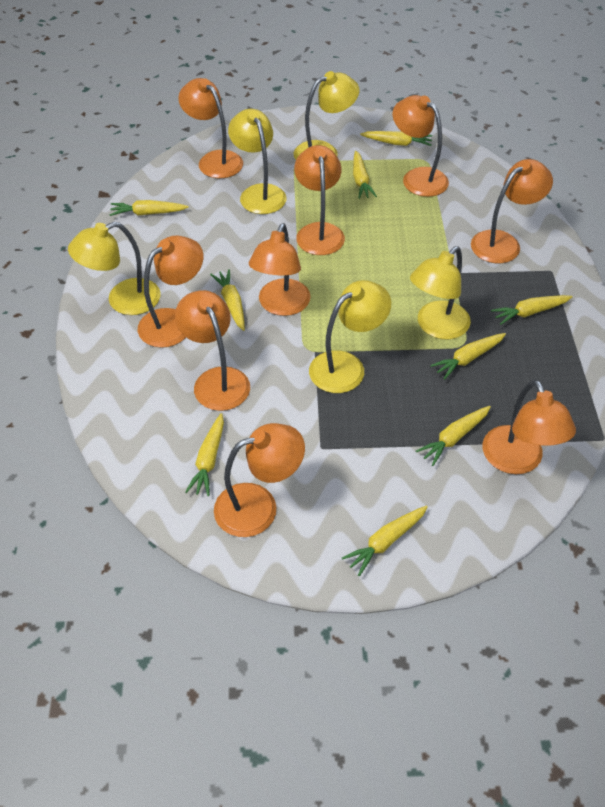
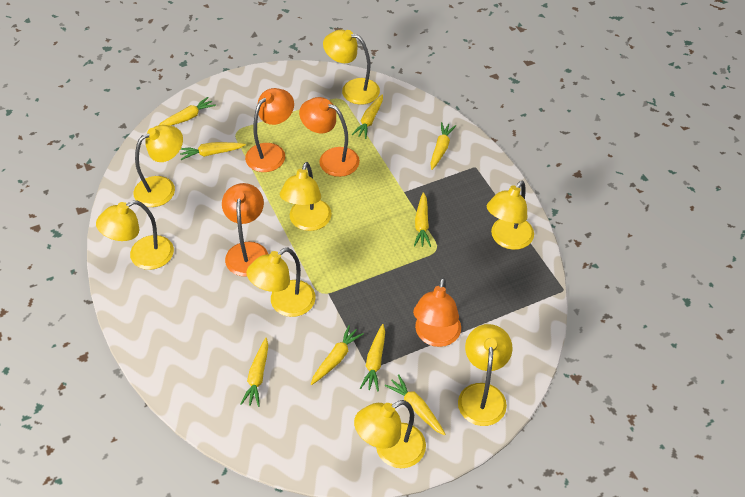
orange lamp: [138,236,203,348] [175,290,250,411] [178,78,243,179] [214,423,305,537] [249,223,311,316] [294,145,345,255] [393,95,449,197] [471,159,553,263] [483,380,576,474] = 9 -> [222,183,268,277] [245,88,294,172] [299,97,360,177] [413,277,461,347] = 4
yellow lamp: [68,222,160,315] [228,109,286,214] [293,71,359,160] [309,280,391,393] [410,246,471,339] = 5 -> [96,200,174,270] [133,125,183,207] [246,247,316,317] [280,162,332,231] [323,30,380,105] [354,400,426,468] [458,324,512,426] [487,181,534,250] = 8

